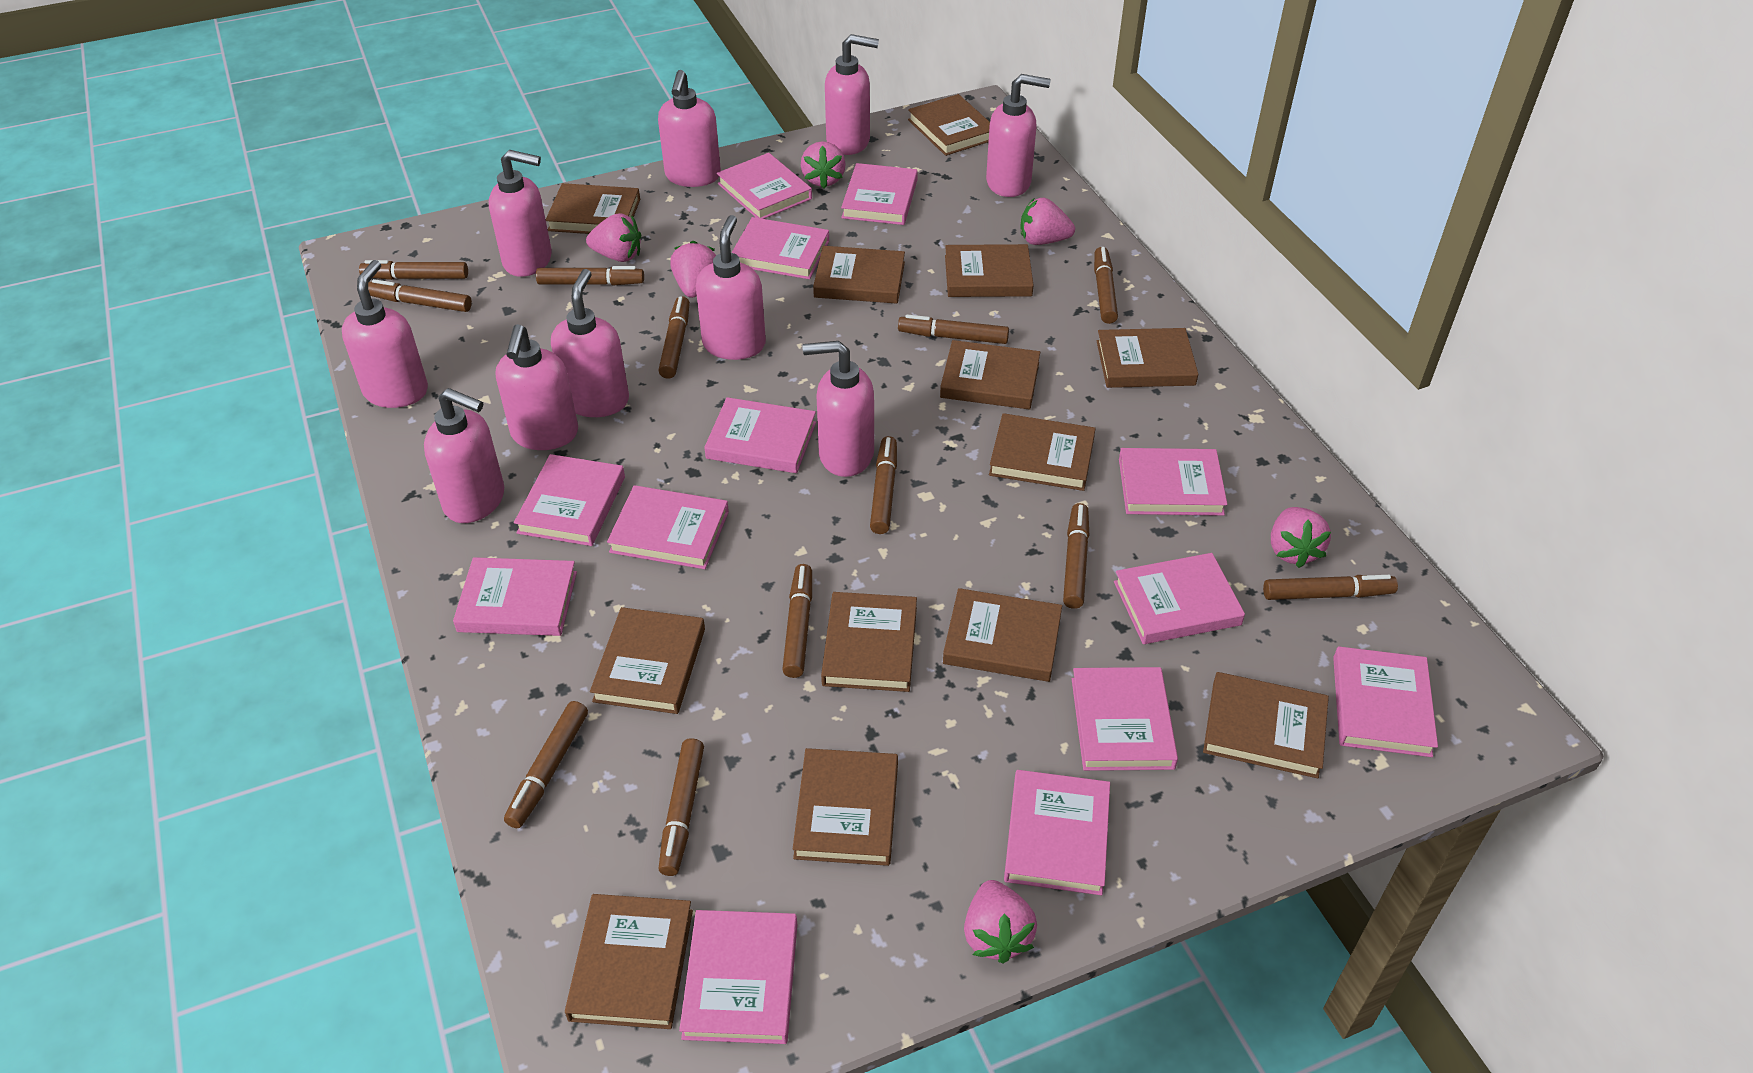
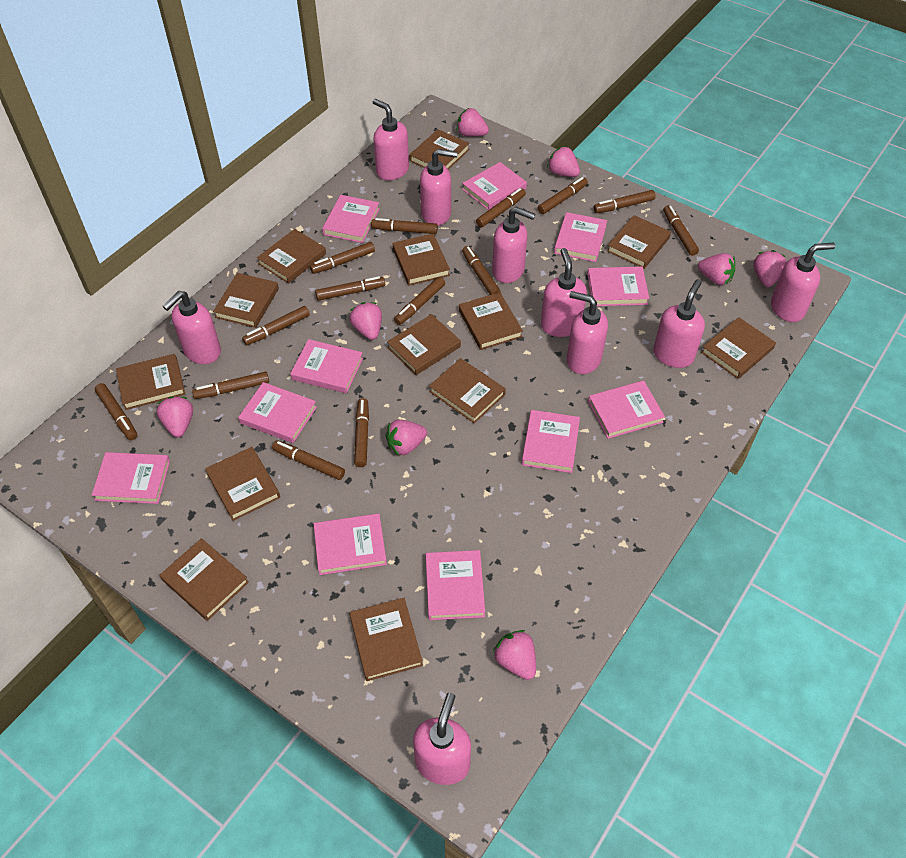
brown marker: [359,260,468,280] [368,279,472,312] [504,701,588,828] [536,266,644,285] [658,296,690,379] [658,738,704,876] [782,564,812,678] [870,436,897,534] [898,315,1009,344] [1063,503,1089,609] [1094,247,1118,324] [1263,575,1398,600] = 12 -> [95,383,137,440] [192,372,269,399] [242,306,310,345] [272,440,345,480] [310,242,375,274] [315,276,385,301] [354,398,369,467] [371,218,438,234] [394,277,445,325] [462,246,500,295] [476,188,526,227] [538,177,588,214] [593,190,656,213] [663,205,699,256] = 14
pink book: [453,557,577,636] [514,454,625,546] [607,485,729,569] [679,910,797,1044] [704,397,816,473] [717,153,812,219] [732,217,829,279] [841,163,918,225] [1004,770,1110,895] [1072,667,1178,771] [1114,553,1245,644] [1119,448,1227,516] [1333,646,1438,757] = 13 -> [92,452,170,504] [238,382,317,443] [290,339,363,393] [314,513,387,575] [322,195,380,243] [425,550,485,620] [462,162,527,210] [522,410,580,473] [554,212,607,262] [587,267,649,306] [588,380,665,439] = 11
pink soap dispenser: [342,260,428,408] [424,388,504,523] [489,150,552,277] [496,324,578,450] [551,269,629,417] [658,70,721,187] [696,215,766,360] [803,341,874,477] [825,34,879,155] [986,74,1051,197] = 10 -> [162,291,221,364] [373,99,409,180] [413,693,471,785] [420,149,458,226] [492,207,535,283] [541,248,587,337] [567,291,608,374] [653,279,705,368] [771,242,835,322] = 9
pink strawberry: [586,213,641,262] [670,241,716,298] [801,141,846,188] [964,880,1037,963] [1020,198,1075,245] [1271,507,1331,568] = 6 -> [156,396,193,437] [349,302,382,340] [386,420,427,456] [457,108,489,137] [493,630,536,680] [547,146,580,177] [698,253,735,285] [753,250,786,287] = 8

